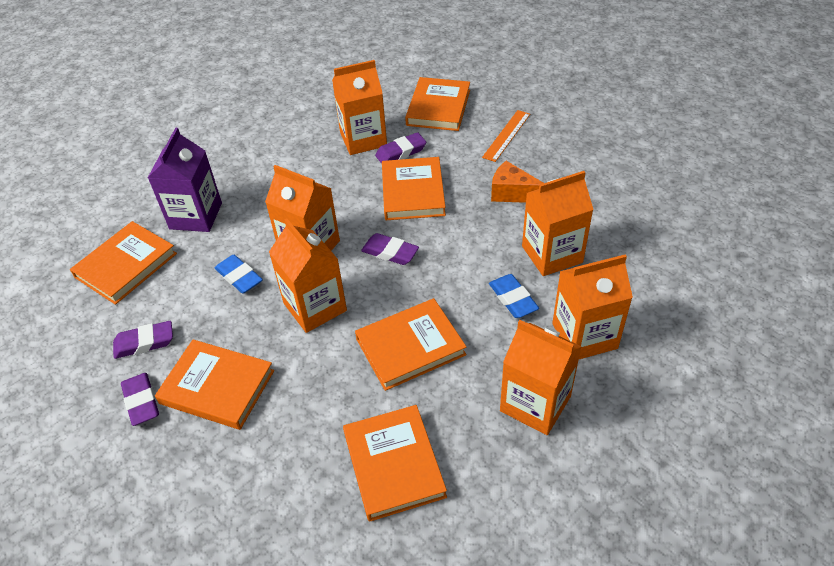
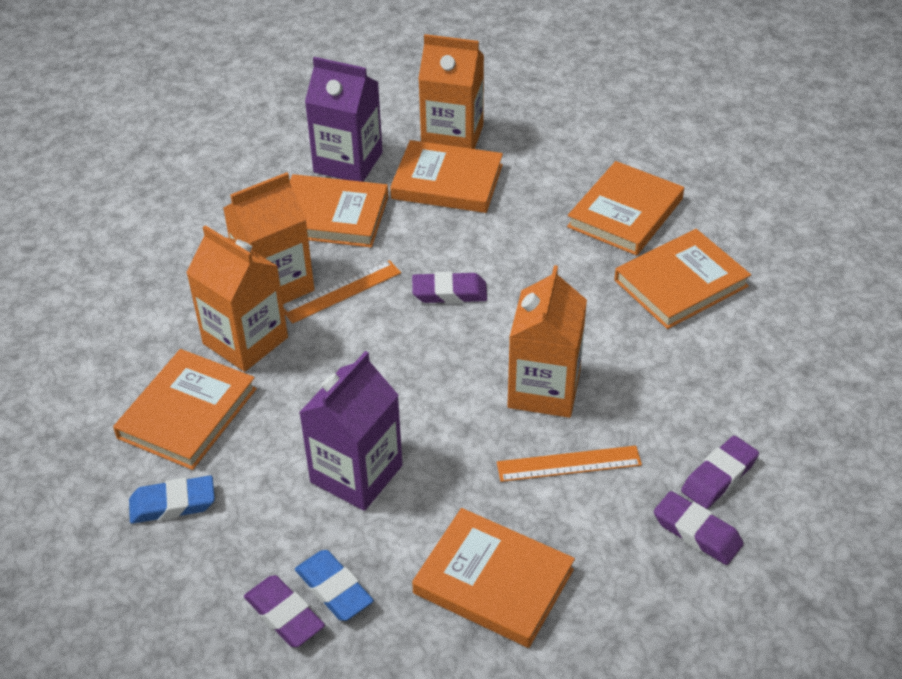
orange carton: [265,165,340,251] [269,218,347,333] [332,60,387,155] [500,320,582,435] [522,171,594,276] [552,255,633,359] = 6 -> [186,225,288,372] [223,172,315,304] [418,34,484,149] [507,265,587,418] = 4
orange cheese: [491,161,543,203] = 1 -> none = 0
orange ruler: [482,110,530,162] = 1 -> [284,260,401,324] [497,446,642,482] = 2
purple carton: [148,128,222,232] = 1 -> [299,351,403,511] [305,57,383,182] = 2

